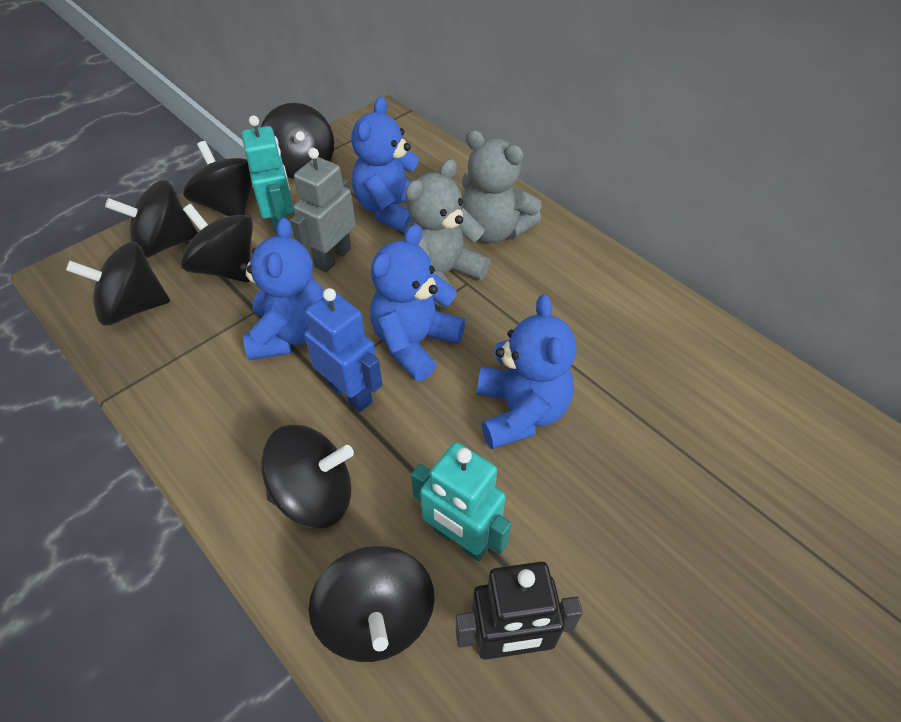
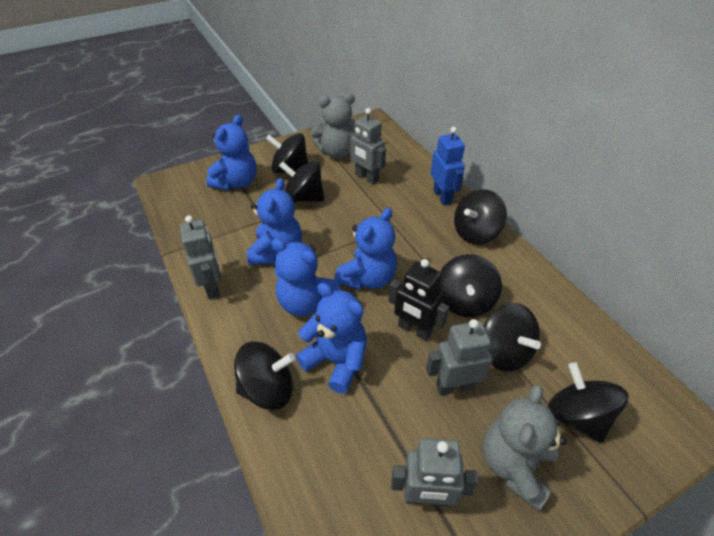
blue teddy bear: [240,218,324,360] [351,97,419,233] [370,224,465,381] [477,295,576,449] = 4 -> [206,115,257,190] [247,178,302,265] [271,239,341,316] [296,283,367,394] [334,208,397,290] = 5
grey robot: [290,148,356,272] = 1 -> [180,215,221,299] [348,108,386,184] [391,438,478,507] [426,319,499,395] = 4
turquoise robot: [242,115,294,236] [411,442,511,561] = 2 -> none = 0

